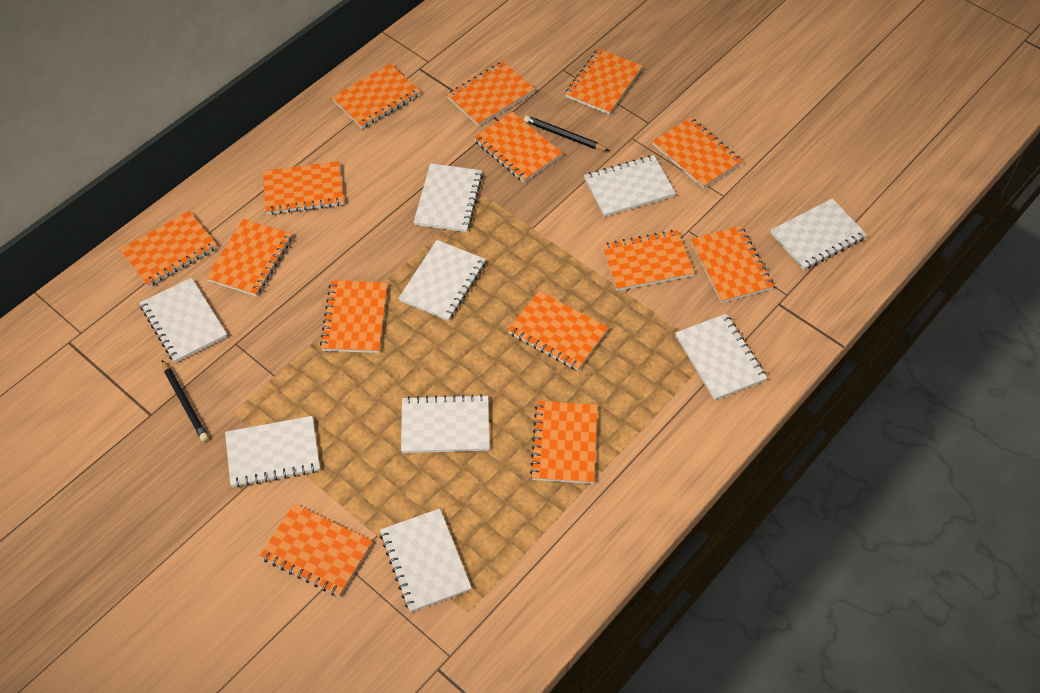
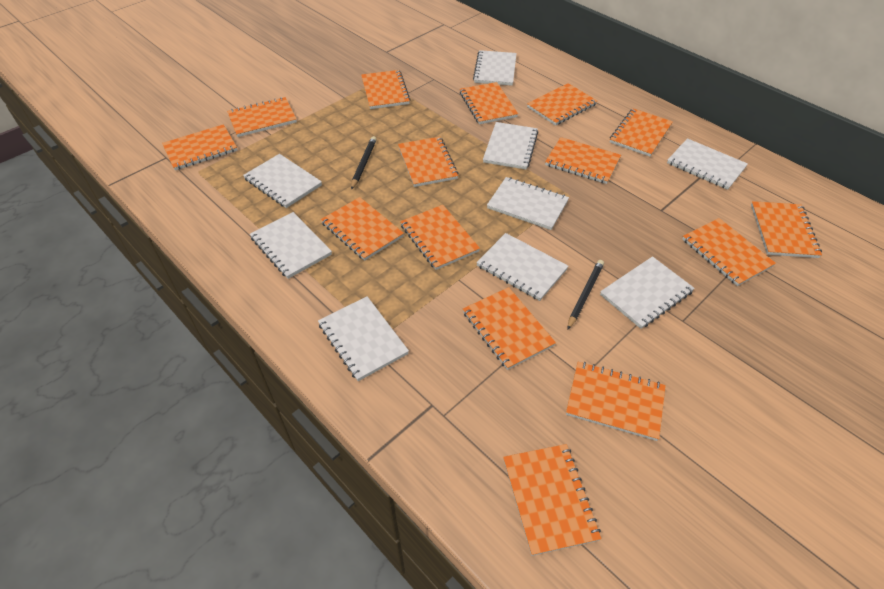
orange notebook: [120,211,217,287] [206,219,292,297] [260,504,373,597] [263,161,344,215] [320,280,388,353] [332,64,420,129] [447,61,535,126] [474,112,563,183] [508,291,609,371] [530,401,598,484] [565,49,643,115] [602,230,694,291] [652,117,742,189] [690,226,774,303] = 14 -> [162,124,237,170] [227,97,297,137] [321,197,404,261] [361,70,411,109] [398,137,459,187] [400,205,480,270] [460,82,518,124] [463,287,556,370] [503,444,601,556] [527,83,597,126] [545,137,621,184] [566,362,666,441] [610,108,673,157] [682,218,776,286] [751,201,822,258] = 15

